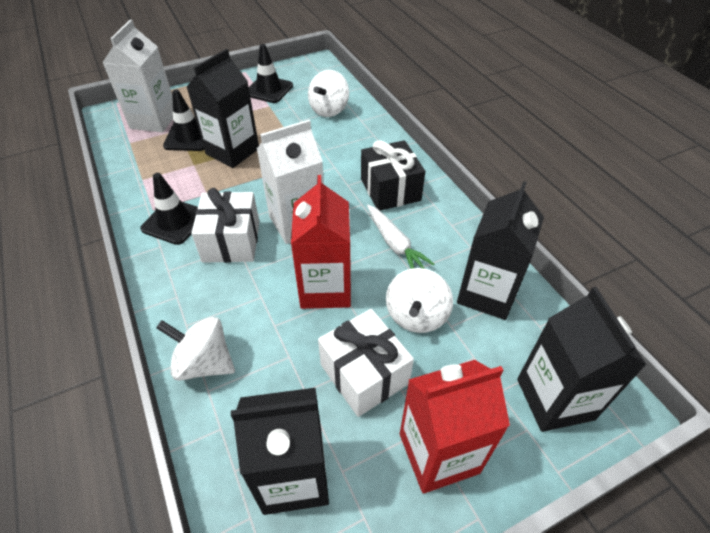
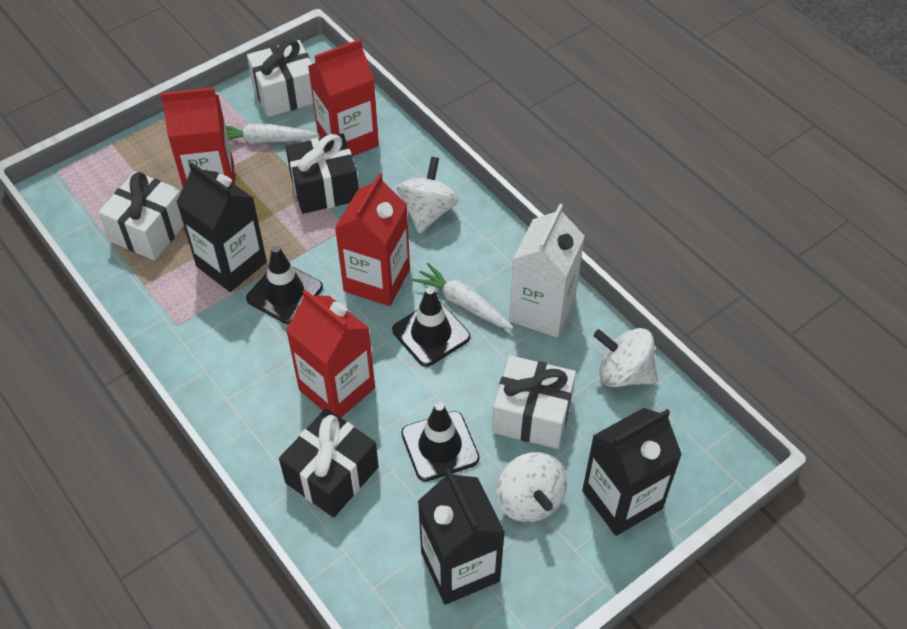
black carton: [187,49,259,168] [231,388,329,515] [457,181,544,320] [517,287,646,432] = 4 -> [176,162,267,292] [418,469,505,605] [582,408,682,536] = 3
black gift: [361,140,425,211] = 1 -> [279,409,379,518] [286,133,359,214] = 2
red carton: [291,175,351,309] [400,360,510,494] = 2 -> [161,87,235,187] [286,290,375,418] [308,39,379,157] [335,173,410,306] = 4
white carrot: [367,205,434,269] = 1 -> [226,123,319,144] [412,263,514,329] = 2
white carton: [102,20,173,133] [257,120,324,244] = 2 -> [509,204,585,338] = 1
white gift: [191,188,260,263] [318,309,414,417] = 2 -> [98,171,184,260] [247,39,313,117] [492,355,576,449] = 3

